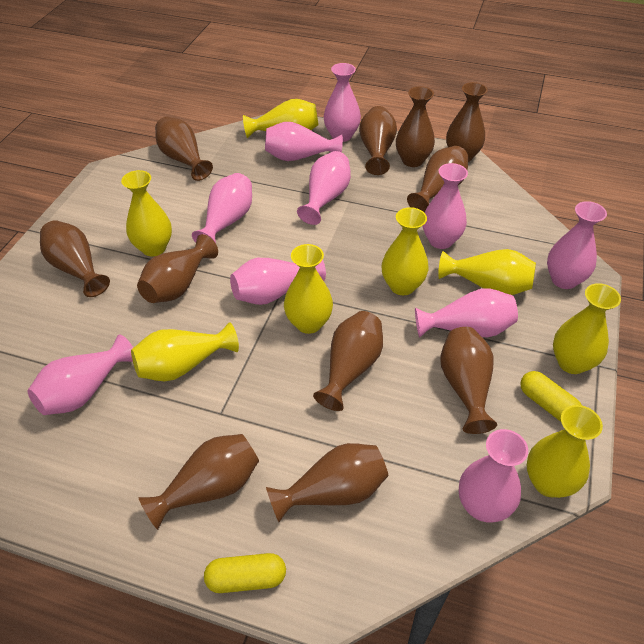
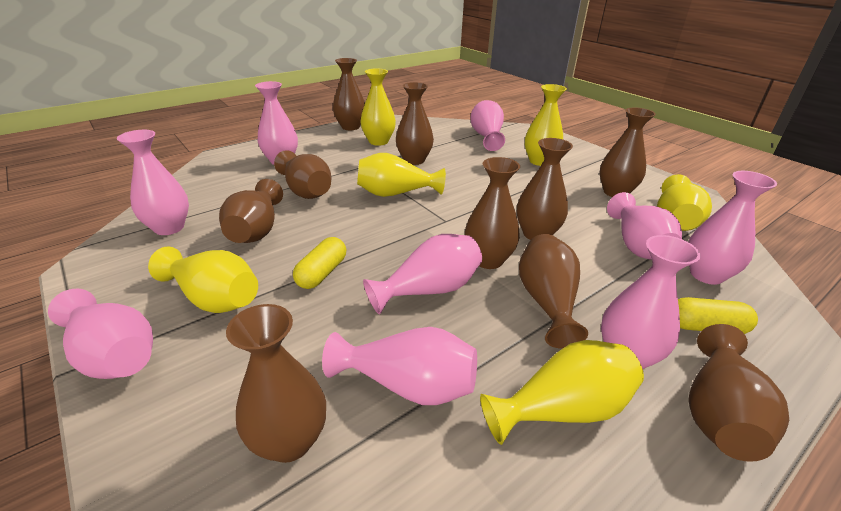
brown vase: [40,220,110,297] [137,234,218,303] [138,434,259,530] [155,117,213,181] [266,443,388,522] [313,311,383,411] [359,106,397,175] [396,86,435,167] [407,146,469,213] [440,327,497,434] [446,82,488,162] = 11 -> [219,179,283,243] [226,304,326,463] [274,150,331,199] [333,58,365,130] [396,82,434,165] [465,157,520,269] [517,138,573,240] [519,234,588,349] [600,107,656,197] [688,324,789,462] = 10
pink vase: [27,335,133,415] [192,173,252,243] [230,258,326,305] [265,122,343,161] [297,151,351,225] [324,63,361,142] [415,288,518,338] [422,163,468,249] [459,429,528,523] [547,201,607,289] = 10 -> [48,289,153,379] [117,130,189,235] [255,81,298,165] [322,327,477,405] [363,234,482,314] [471,100,505,151] [601,235,701,369] [607,192,682,260] [689,171,777,285] = 9
yellow vase: [121,170,172,257] [131,322,239,381] [243,99,319,138] [284,244,333,334] [382,207,429,295] [438,249,536,295] [527,405,603,498] [553,283,621,374] = 8 -> [148,246,258,313] [357,153,446,197] [360,69,396,146] [480,340,644,445] [525,84,567,166] [657,174,712,231] = 6

